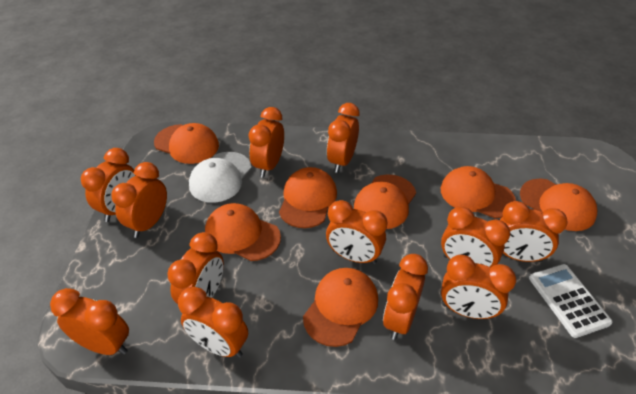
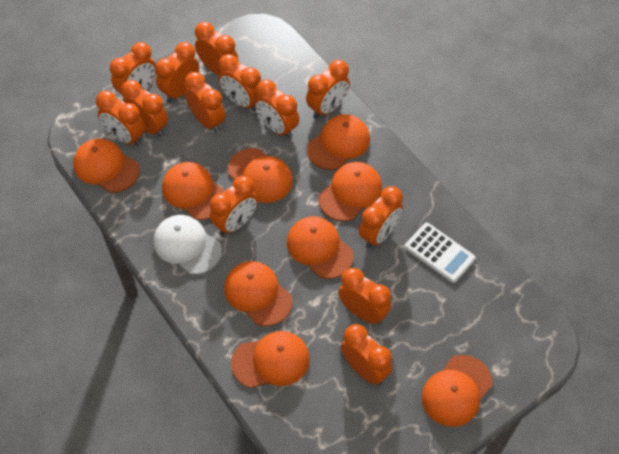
orange cap: [154,123,219,164] [205,203,281,261] [279,167,337,228] [303,268,378,347] [354,174,416,229] [441,166,516,218] [520,179,597,231] = 7 -> [73,138,139,193] [162,162,225,220] [224,261,293,326] [228,148,293,203] [231,331,310,388] [287,216,354,279] [307,114,370,170] [319,162,382,221] [422,355,492,427] = 9
orange clock: [50,288,129,355] [81,148,136,222] [111,162,167,238] [167,232,224,304] [178,287,248,358] [249,107,284,178] [326,200,388,264] [327,103,359,173] [383,254,428,340] [441,206,510,267] [441,255,516,319] [500,201,568,262] = 12 -> [96,91,145,146] [110,42,156,99] [121,80,168,137] [155,42,199,102] [184,72,226,133] [195,22,238,75] [210,176,258,236] [218,54,261,111] [255,80,299,139] [306,60,350,119] [338,268,391,325] [341,324,392,385] [359,186,403,248] = 13

